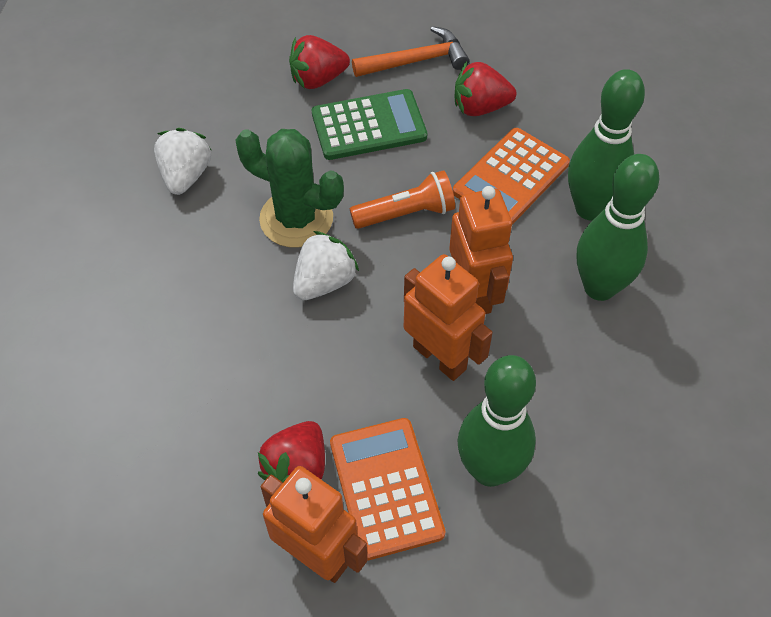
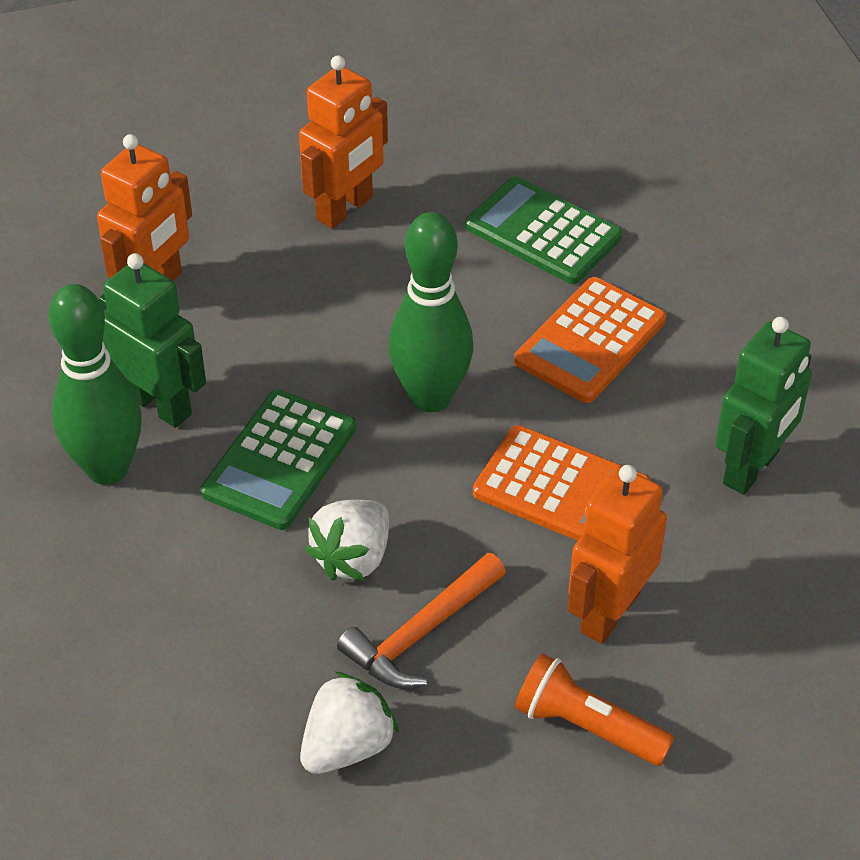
green bowling pin: [458,355,536,487] [568,69,645,221] [577,154,659,301] = 3 -> [49,284,142,485] [389,212,474,412] = 2
green cactus: [236,129,344,248] = 1 -> none = 0
green calculator: [312,89,427,160] = 1 -> [201,389,356,530] [465,176,622,284] = 2
green robot: none = 0 -> [99,253,206,428] [715,317,812,495] = 2
red strawberry: [258,421,325,482] [289,35,350,89] [455,62,516,116] = 3 -> none = 0

